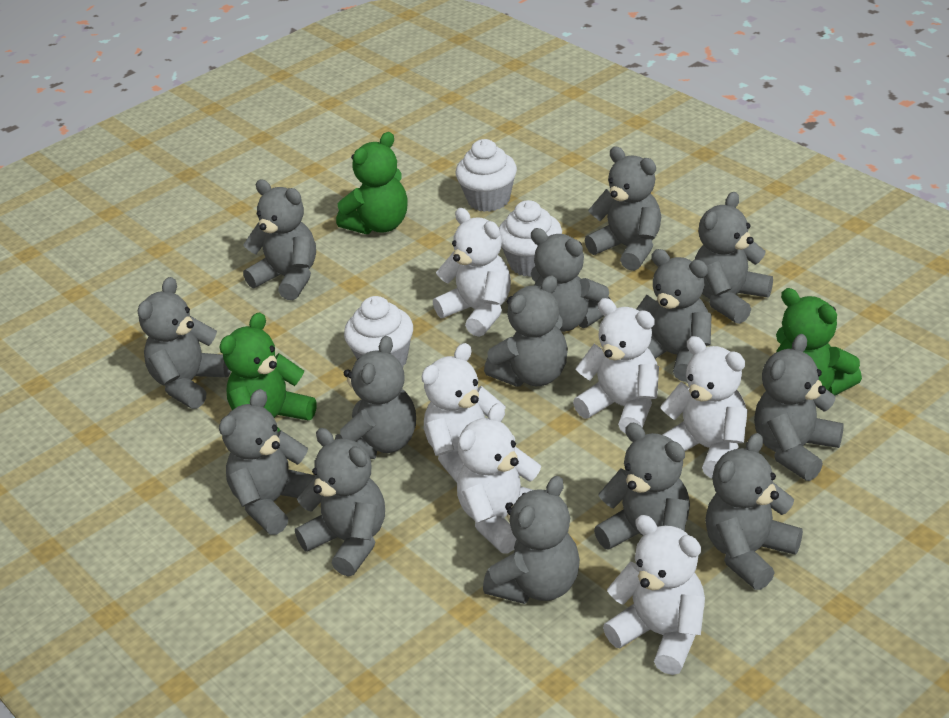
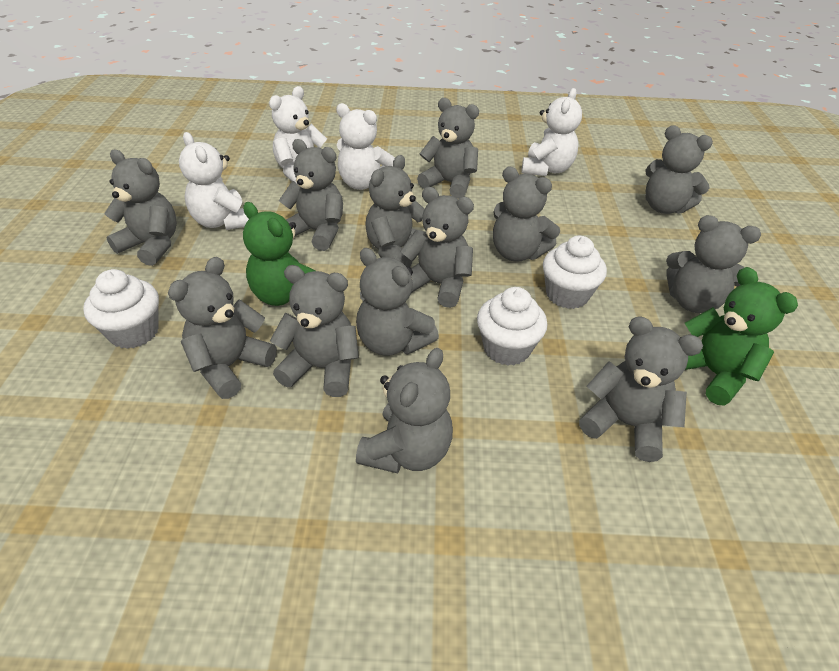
green teddy bear: [219,312,317,432] [336,132,408,234] [776,288,862,396] = 3 -> [243,202,316,306] [685,267,798,406] = 2
grey teddy bear: [138,277,231,409] [219,389,315,535] [243,179,316,300] [295,428,385,577] [335,336,416,459] [483,476,580,604] [484,275,568,387] [531,228,611,332] [585,147,661,271] [594,423,690,550] [636,249,712,382] [695,192,773,324] [705,433,803,590] [754,334,844,481] = 14 -> [104,150,177,266] [168,257,277,399] [270,265,359,397] [279,139,343,251] [356,248,439,356] [356,348,453,473] [365,155,426,267] [400,187,474,308] [417,98,479,199] [493,167,560,262] [579,316,703,462] [645,125,713,214] [666,215,761,313] = 13
white teddy bear: [421,343,515,483] [433,208,511,337] [457,403,541,554] [573,298,659,434] [603,515,705,675] [660,336,748,478] = 6 -> [179,132,249,230] [269,86,327,183] [336,103,395,190] [521,88,582,176] = 4

